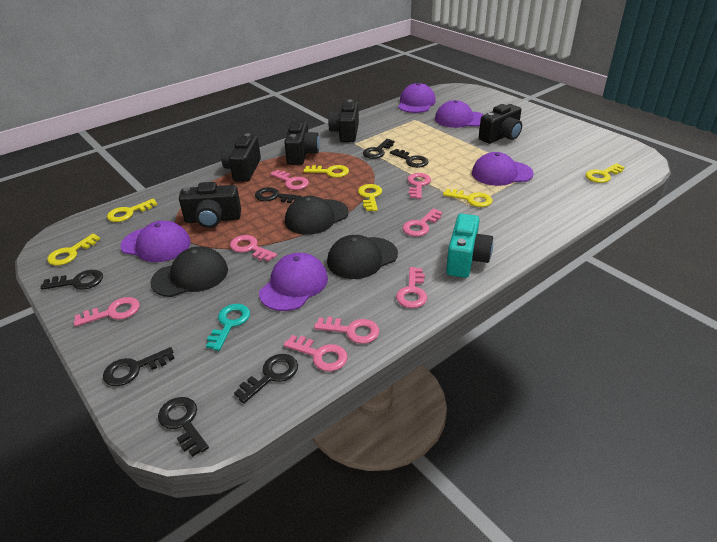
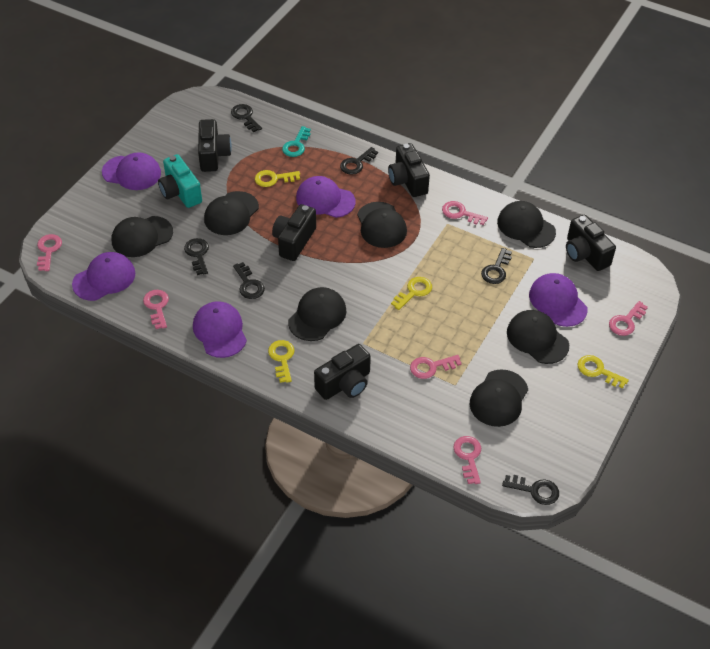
black cap: [150,246,228,297] [285,196,349,235] [327,235,398,279] = 3 -> [112,216,173,257] [204,191,259,235] [288,287,347,341] [357,202,407,248] [470,369,528,427] [497,201,556,248] [507,310,569,364] = 7
black key: [40,270,103,290] [103,347,175,386] [158,397,209,457] [234,354,298,404] [255,187,302,203] [363,139,395,159] [390,149,429,168] = 7 -> [184,238,209,275] [231,104,262,132] [233,262,265,299] [340,147,378,175] [481,248,512,284] [502,475,559,505] = 6
pink key: [74,297,140,327] [230,235,277,262] [270,170,309,190] [283,335,348,371] [314,317,379,344] [396,267,427,308] [402,208,443,237] [407,173,431,199] = 8 -> [37,234,62,271] [143,290,169,329] [410,355,462,379] [442,201,488,225] [453,436,481,484] [609,301,648,336] = 6
yellow key: [47,234,100,266] [107,199,157,222] [303,165,349,178] [358,184,382,211] [443,189,492,207] [586,163,625,183] = 6 -> [255,170,300,187] [268,340,295,383] [391,277,432,310] [578,355,629,388] = 4

